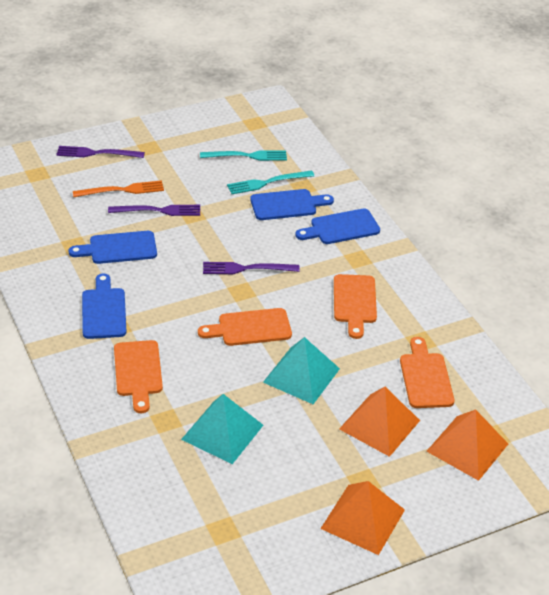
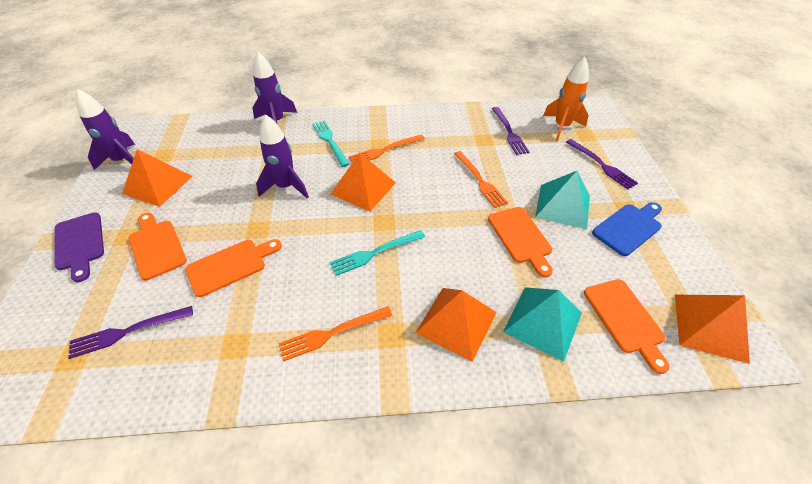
blue cutting board: [68,231,157,264] [82,273,127,339] [250,189,334,220] [295,208,380,244] = 4 -> [592,202,662,256] = 1
orange fork: [73,180,164,197] = 1 -> [278,307,392,362] [349,134,425,163] [454,151,508,208] = 3
orange pyramid: [320,481,405,555] [339,387,420,457] [426,409,508,481] = 3 -> [122,149,193,207] [331,153,396,212] [416,288,497,362] [675,295,750,364] = 4
orange rocket: none = 0 -> [543,57,589,141] = 1
purple cutting board: none = 0 -> [54,212,104,282] = 1
purple rocket: none = 0 -> [76,89,135,170] [252,52,297,123] [256,114,309,198] = 3

